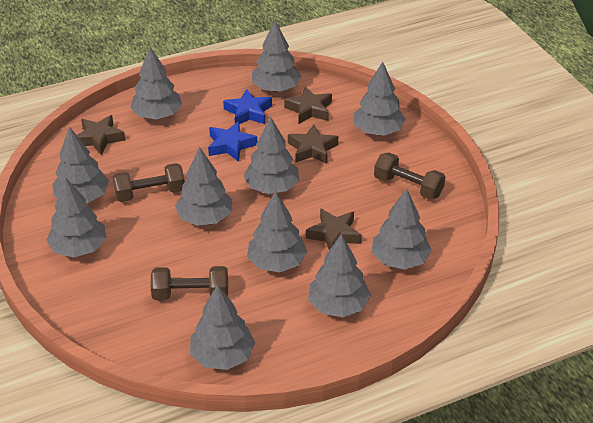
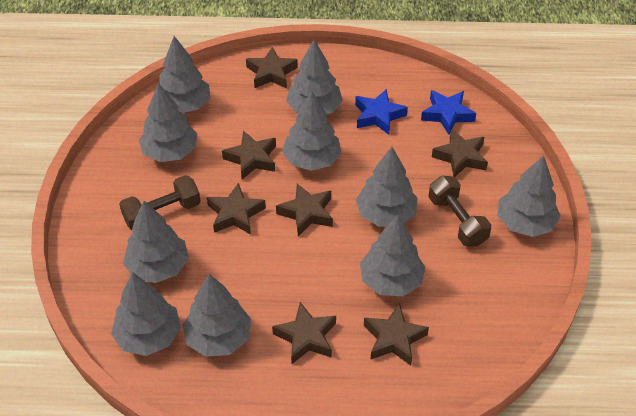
brown dumbbell: [113,163,185,202] [151,266,228,300] [374,152,445,200] = 3 -> [119,175,201,230] [429,175,491,247] = 2
brown star: [77,115,125,155] [284,86,332,124] [288,125,338,164] [306,208,362,250] = 4 -> [207,183,266,235] [222,130,276,179] [246,47,298,88] [272,302,336,364] [276,183,333,236] [364,303,429,366] [432,129,488,177] = 7
grey tree: [46,177,106,257] [52,126,109,203] [130,47,182,120] [175,147,232,226] [190,284,255,370] [244,117,299,194] [247,191,307,272] [252,21,301,92] [308,234,371,317] [354,62,406,136] [372,188,432,270] = 11 -> [111,272,181,356] [123,201,189,283] [139,83,197,162] [159,36,210,113] [182,274,251,357] [282,91,342,171] [286,40,343,114] [356,147,418,227] [360,215,425,296] [498,155,561,237] = 10

